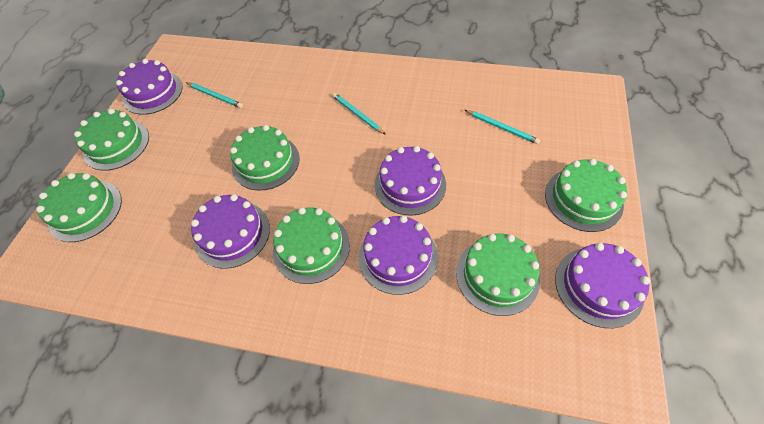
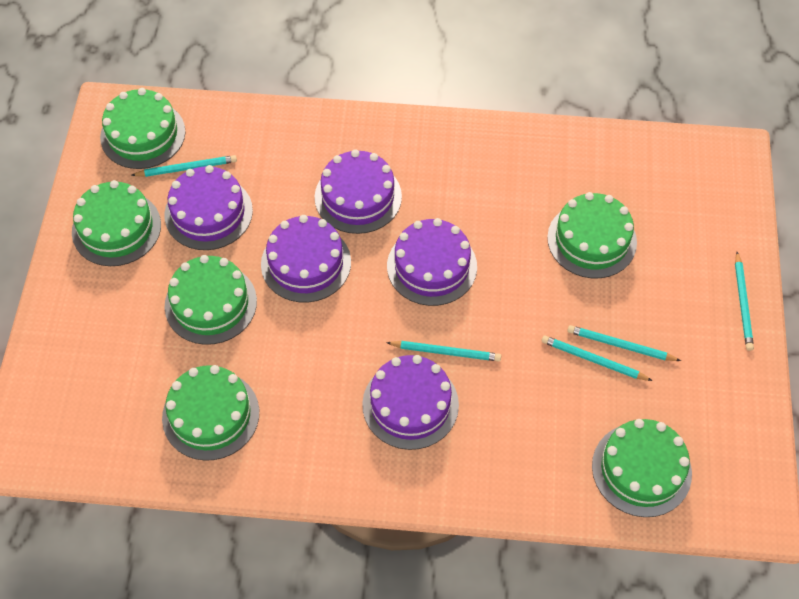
turquoise pencil: [186,82,243,108] [332,93,386,135] [465,110,540,144] = 3 -> [131,155,237,177] [386,341,501,362] [541,335,653,381] [567,325,681,361] [735,252,754,351] = 5

